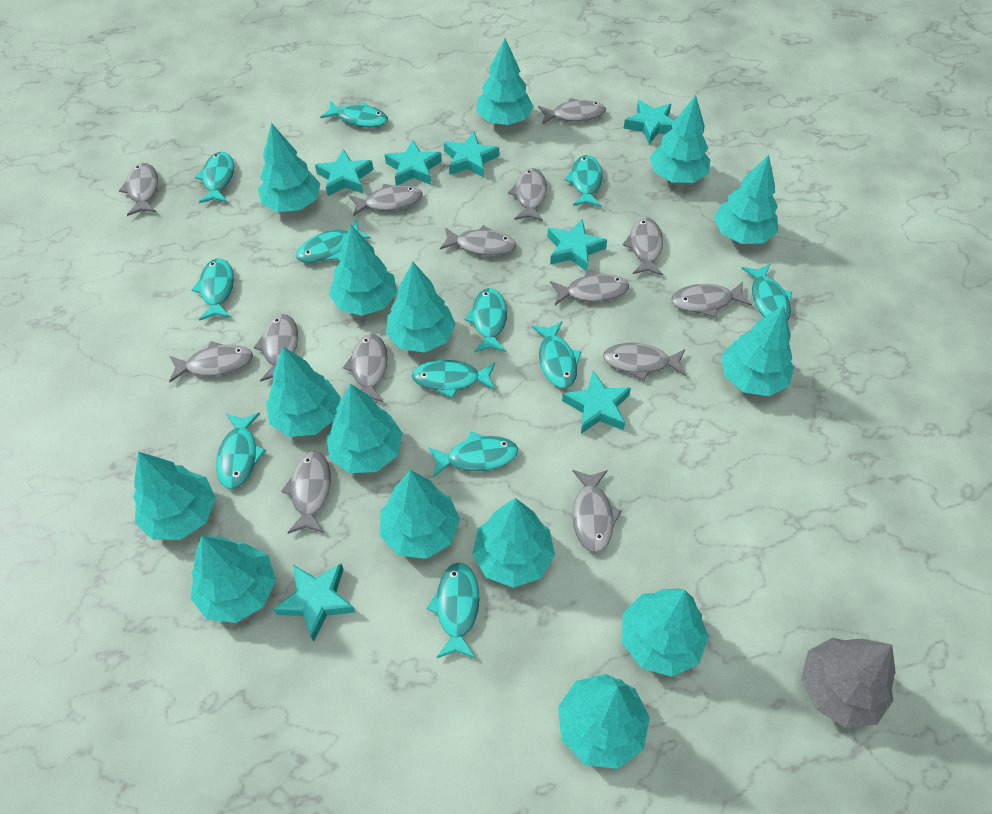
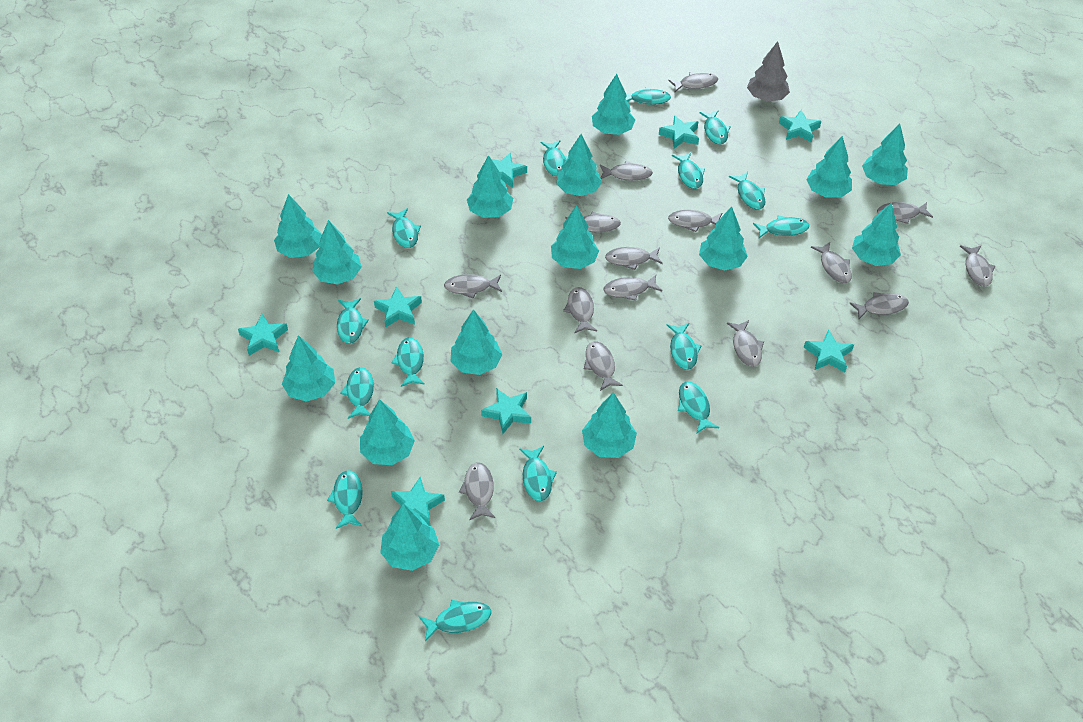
grey fish: [119,163,158,216] [169,341,253,382] [254,314,298,382] [281,451,331,534] [343,334,388,402] [349,184,423,216] [440,225,516,256] [508,168,547,221] [538,98,606,124] [550,270,629,305] [573,470,622,553] [603,343,686,381] [623,218,663,276] [671,282,752,317] = 14 -> [444,274,502,299] [459,462,495,520] [563,287,597,333] [565,212,621,233] [584,341,623,391] [600,161,653,181] [604,275,662,301] [605,247,663,270] [668,72,718,92] [668,210,722,232] [727,320,764,367] [811,242,852,283] [849,292,909,319] [877,202,933,224] [960,245,995,287] = 15
turquoise fish: [191,258,234,321] [195,152,234,203] [216,413,266,489] [296,220,371,263] [320,101,388,127] [412,360,495,398] [426,562,480,658] [428,432,518,477] [464,288,507,352] [532,321,582,388] [564,155,603,207] [741,264,792,321] = 12 -> [327,470,363,529] [337,298,369,344] [340,367,374,419] [387,208,421,248] [391,337,425,387] [419,600,491,642] [519,446,557,501] [541,140,568,176] [625,87,671,105] [667,323,702,370] [672,152,705,189] [678,382,719,434] [699,110,731,145] [729,172,765,209] [753,215,809,238] = 15
turquoise star: [273,564,356,642] [315,149,373,196] [384,140,442,186] [444,132,499,178] [547,219,607,271] [562,371,631,434] [623,100,674,144] = 7 -> [238,314,288,356] [374,286,422,328] [391,477,445,526] [481,388,531,434] [492,153,527,188] [659,115,699,149] [779,110,821,143] [804,330,854,372] = 8

